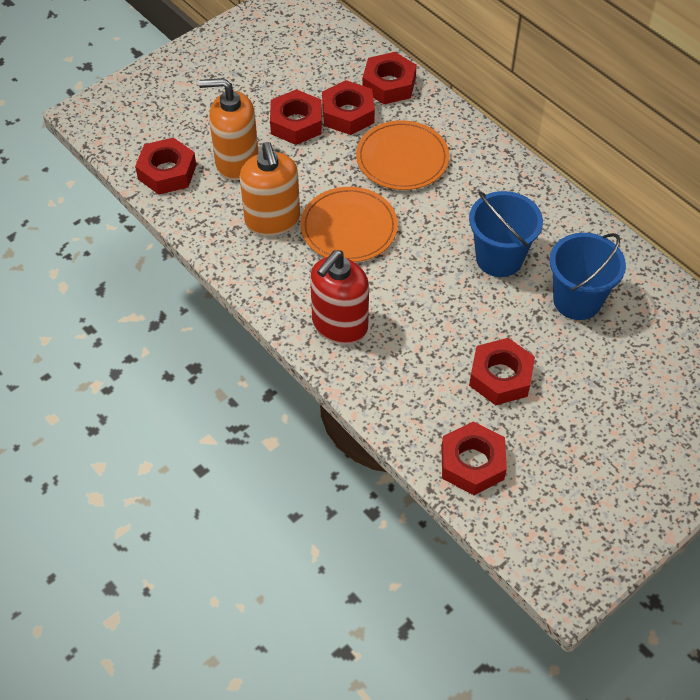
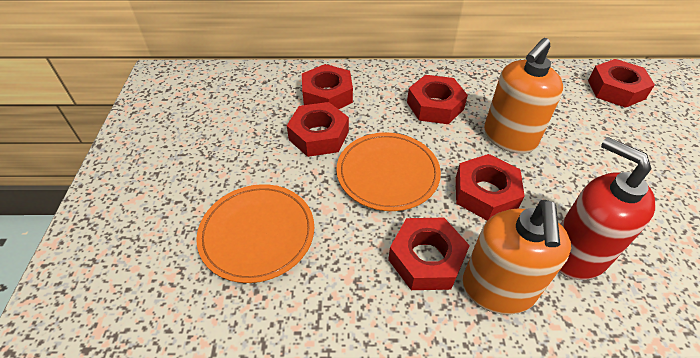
blue bucket: [469,191,543,277] [550,233,626,320] = 2 -> none = 0

